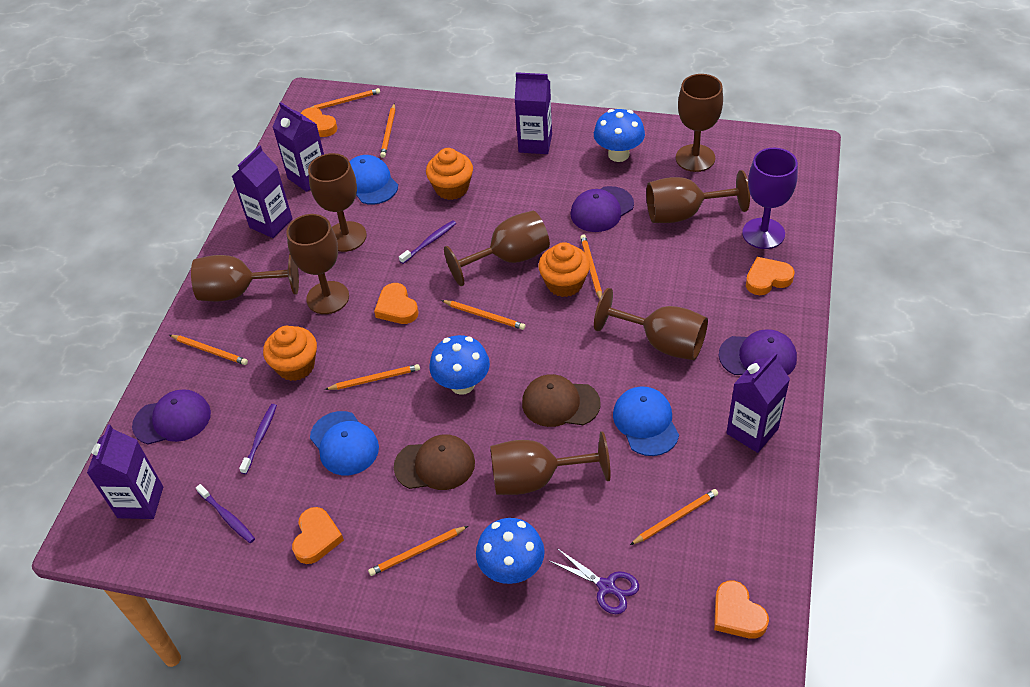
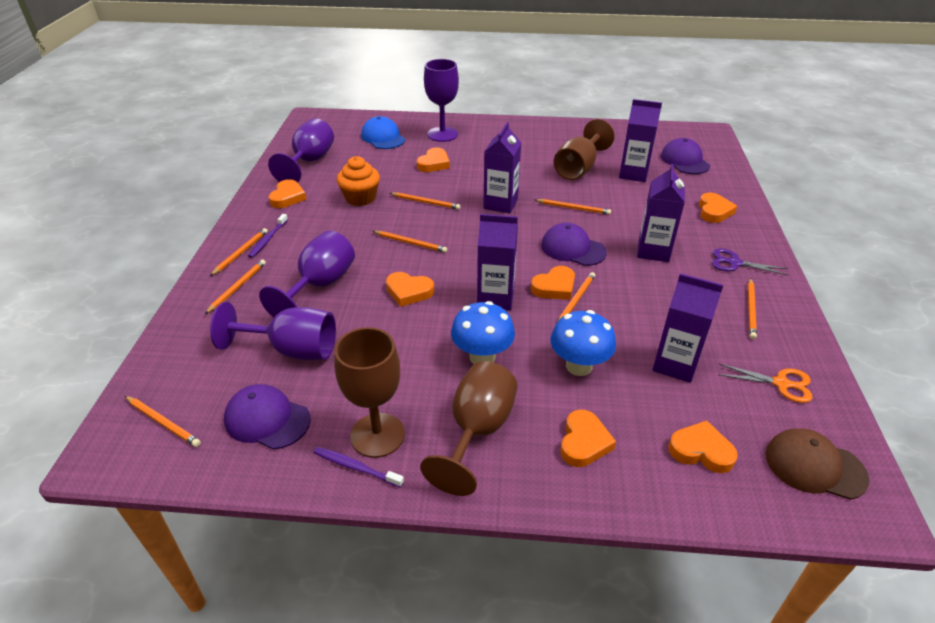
blue cap: [310,411,379,475] [349,155,398,205] [613,386,679,456] = 3 -> [361,116,405,149] = 1
blue mushroom: [429,335,490,395] [476,518,545,584] [594,109,645,162] = 3 -> [451,301,515,364] [550,310,616,376] = 2
brown cap: [394,434,475,490] [522,374,601,427] = 2 -> [766,428,869,500] = 1
brown goblet: [191,254,299,302] [286,214,349,314] [308,153,367,252] [444,210,550,286] [490,431,611,495] [594,288,708,360] [646,170,750,223] [676,74,723,172] = 8 -> [334,327,405,458] [420,361,518,496] [554,119,615,180] = 3
orange cupcake: [263,326,317,381] [426,148,473,200] [538,242,590,297] = 3 -> [337,156,380,206] = 1
orange heart: [292,507,344,564] [301,107,338,137] [374,283,419,324] [714,580,769,639] [746,257,795,295] = 5 -> [269,179,307,208] [386,272,434,307] [417,148,450,172] [531,266,575,300] [561,409,616,467] [668,420,738,473] [699,193,737,223] = 7
orange scissors: none = 0 -> [718,364,813,403] = 1
purple goblet: [742,148,798,249] = 1 -> [210,302,336,360] [259,231,355,317] [268,118,334,182] [424,59,459,142] = 4
purple toothbrush: [196,484,255,543] [239,404,277,474] [399,220,456,264] = 3 -> [248,214,288,258] [314,447,404,488] = 2

